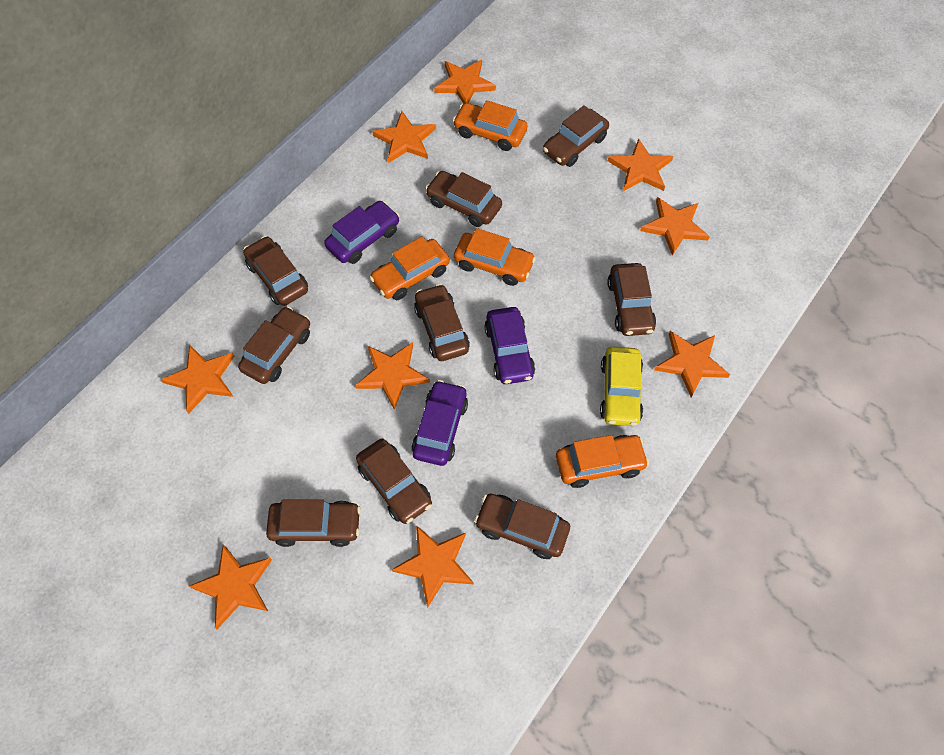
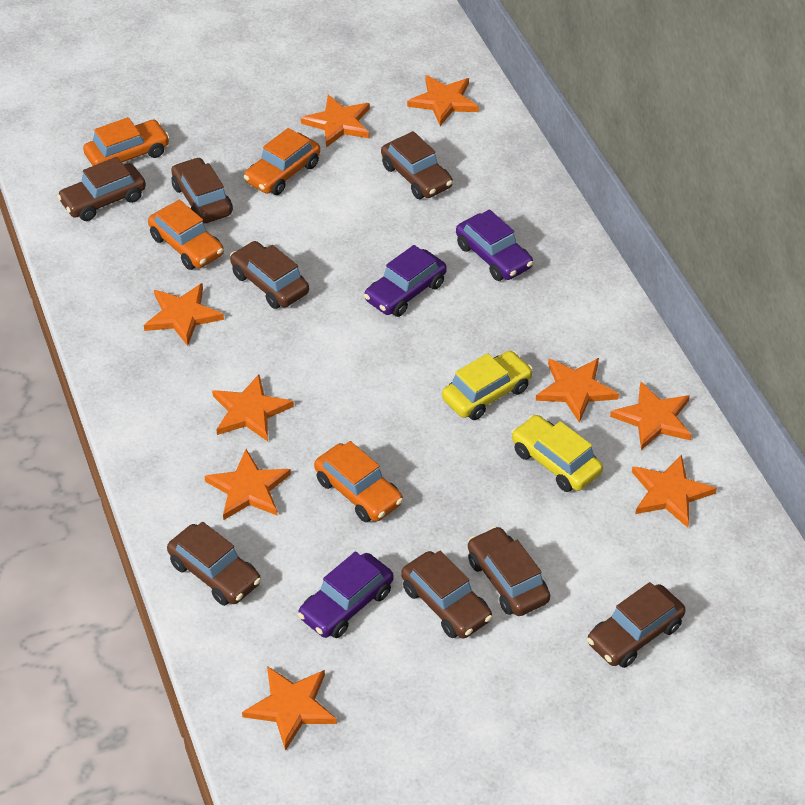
brown car: [238,306,310,384] [243,236,308,306] [266,499,361,547] [356,439,432,524] [414,284,470,361] [425,171,502,227] [474,494,570,559] [543,105,609,167] [607,263,656,336] = 9 -> [57,157,146,221] [167,522,261,606] [171,157,233,224] [230,241,309,309] [381,131,453,199] [401,551,493,638] [468,526,550,616] [587,582,686,668] = 8
yellow car: [600,346,643,426] = 1 -> [442,351,533,420] [511,415,603,492] = 2

